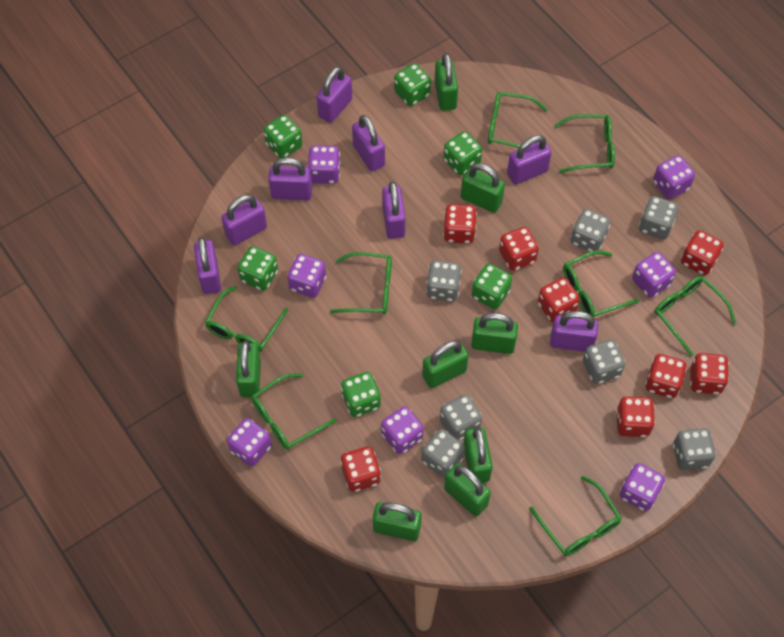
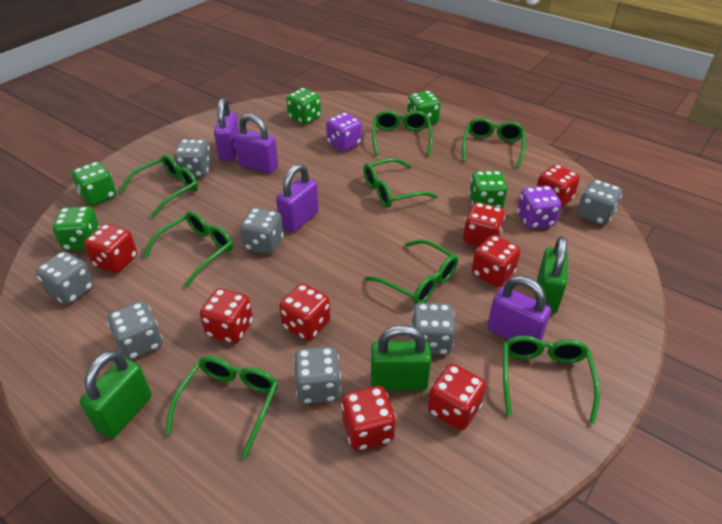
green dice: [238,246,278,291] [264,115,302,158] [341,372,381,417] [394,63,431,106] [444,131,482,175] [472,264,512,309] = 6 -> [53,206,100,251] [72,162,117,206] [286,88,321,125] [407,91,441,124] [469,171,508,209] = 5
green padlock: [236,341,261,397] [373,502,422,541] [422,341,469,388] [435,53,458,111] [444,463,491,516] [461,163,505,213] [464,427,493,483] [471,313,518,354] = 8 -> [80,350,152,438] [371,325,432,391] [535,236,568,314] = 3
purple dice: [227,418,272,466] [287,254,326,298] [307,145,340,184] [381,406,424,454] [620,463,665,511] [632,252,676,298] [653,155,695,199] = 7 -> [326,112,362,152] [517,186,561,229] = 2
purple padlock: [194,237,221,294] [221,195,267,245] [268,158,312,201] [317,67,352,123] [352,115,385,171] [382,182,406,239] [507,135,552,185] [550,311,599,352] = 8 -> [214,98,239,161] [234,114,278,174] [276,164,319,233] [487,276,551,341] = 4

